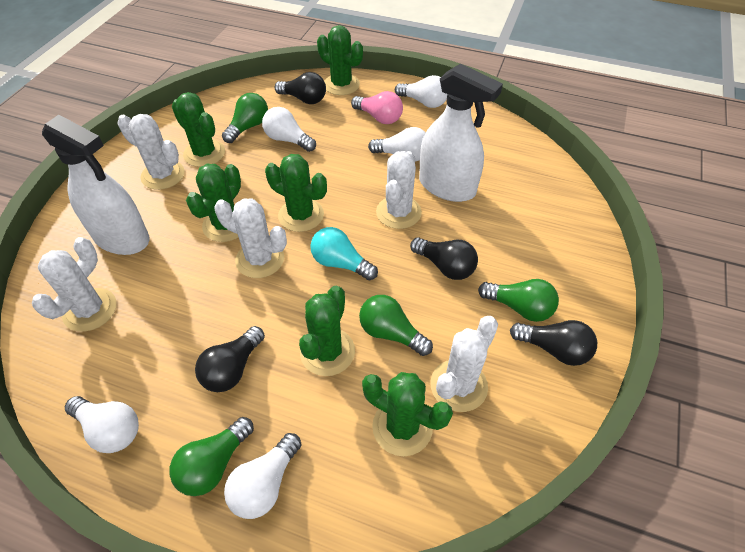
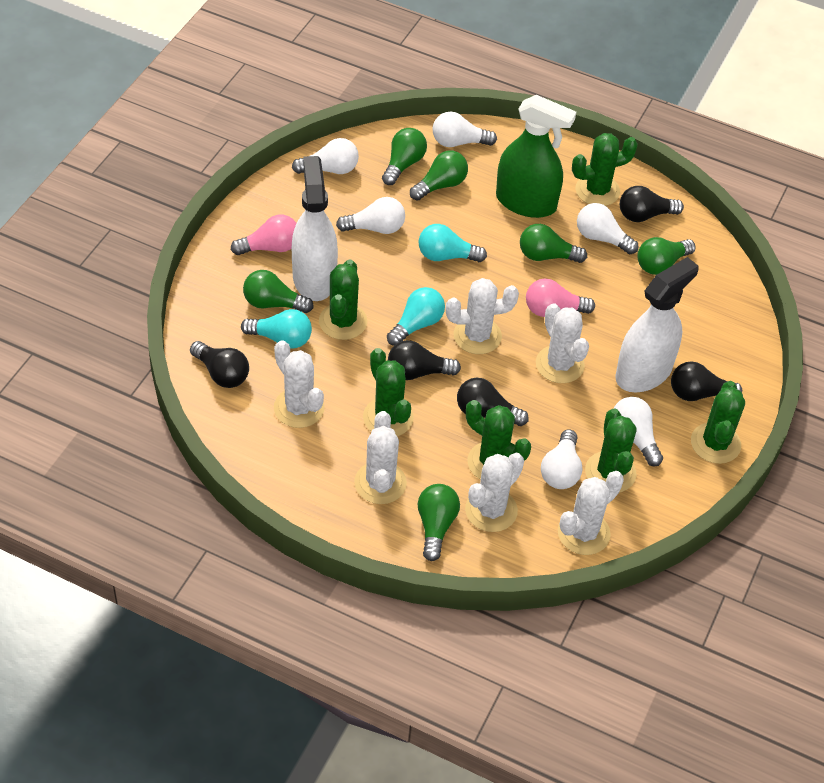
black light bulb: [195,326,265,392] [274,72,326,104] [410,237,478,280] [510,320,597,366] = 4 -> [190,341,249,388] [388,340,461,380] [457,378,529,426] [620,186,684,222] [671,361,742,401] = 5
green light bulb: [169,417,254,496] [222,93,268,143] [359,295,433,356] [478,279,559,322] = 4 -> [243,270,314,313] [382,128,427,185] [410,151,468,201] [418,484,460,561] [520,224,587,263] [637,237,696,275] = 6
green spray bottle: none = 0 -> [496,95,576,218] = 1
pink light bulb: [351,91,403,124] = 1 -> [231,215,296,255] [526,278,595,317] = 2
turquoise light bulb: [310,227,378,280] = 1 -> [241,309,312,348] [387,287,445,346] [418,224,487,262] = 3
white cactus: [32,237,116,332] [117,114,184,190] [214,198,287,278] [376,151,422,229] [430,316,498,412] = 5 -> [274,340,324,428] [354,411,407,504] [446,278,519,354] [465,453,524,532] [536,303,589,383] [558,471,624,555] = 6
white light bulb: [65,396,139,453] [224,433,302,519] [262,107,316,152] [368,127,426,162] [395,75,447,108] = 5 -> [292,138,359,174] [336,197,405,234] [432,112,497,147] [541,429,583,489] [577,203,638,254] [614,397,663,466] = 6

